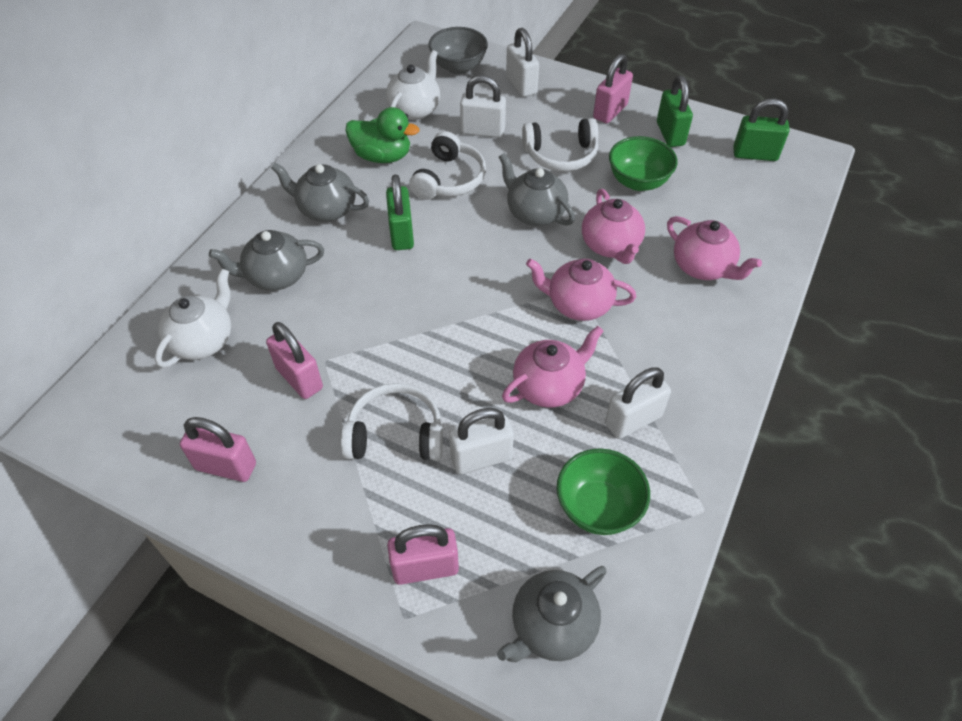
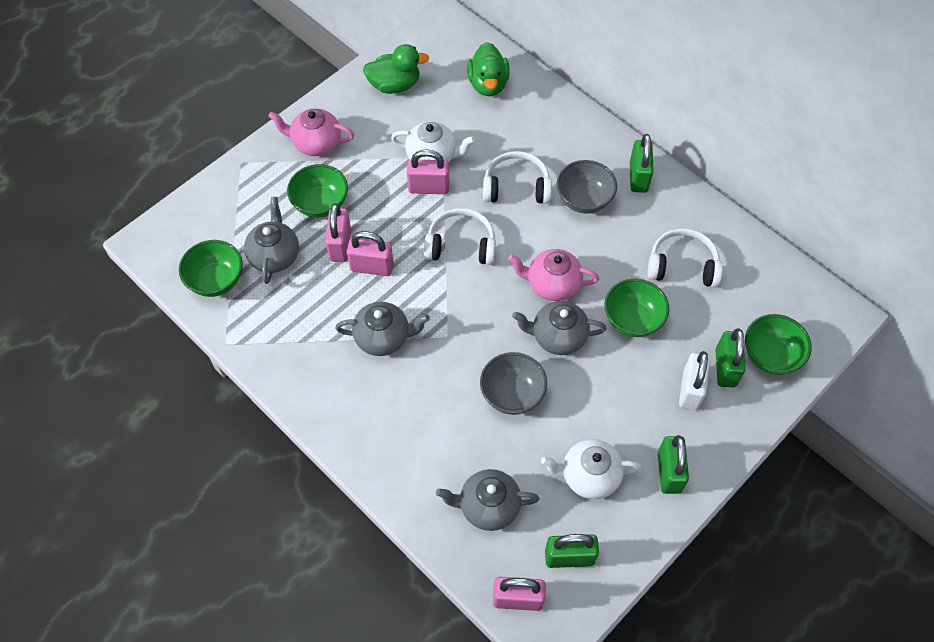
green bowl: [557,448,650,535] [609,136,678,191] = 2 -> [179,240,243,297] [287,164,348,218] [604,279,669,337] [745,314,812,375] = 4
green duck: [346,107,419,163] = 1 -> [363,44,429,94] [467,42,510,96] = 2
green padlock: [386,174,414,250] [657,75,693,147] [733,98,790,161] = 3 -> [545,534,599,568] [630,134,654,193] [658,435,689,494] [716,328,746,387] = 4
grey bowl: [428,27,488,74] = 1 -> [480,352,547,415] [557,160,617,214] = 2
pink teapot: [502,326,604,408] [526,258,636,321] [582,189,645,264] [667,216,762,280] = 4 -> [268,109,354,156] [508,249,599,301] = 2
white padlock: [449,408,514,474] [460,75,506,138] [506,28,539,97] [605,367,671,439] = 4 -> [679,351,711,410] = 1

